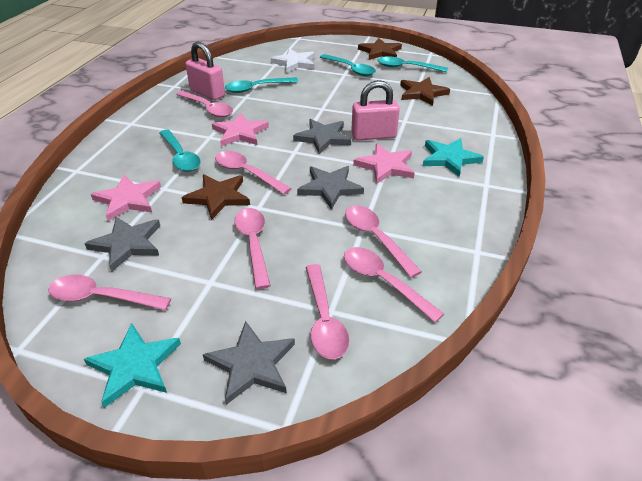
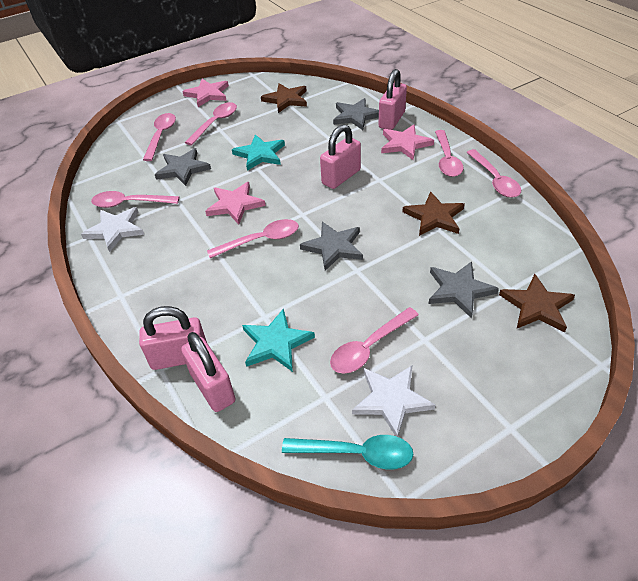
pink padlock: [185,42,225,100] [351,80,400,141] = 2 -> [139,306,207,370] [181,332,235,412] [320,124,361,189] [378,69,407,130] = 4
turquoise spoon: [159,130,200,172] [225,77,299,93] [320,54,376,76] [378,56,448,72] = 4 -> [282,435,413,469] = 1
white star: [271,48,315,73] = 1 -> [81,207,144,252] [352,366,436,437] = 2

